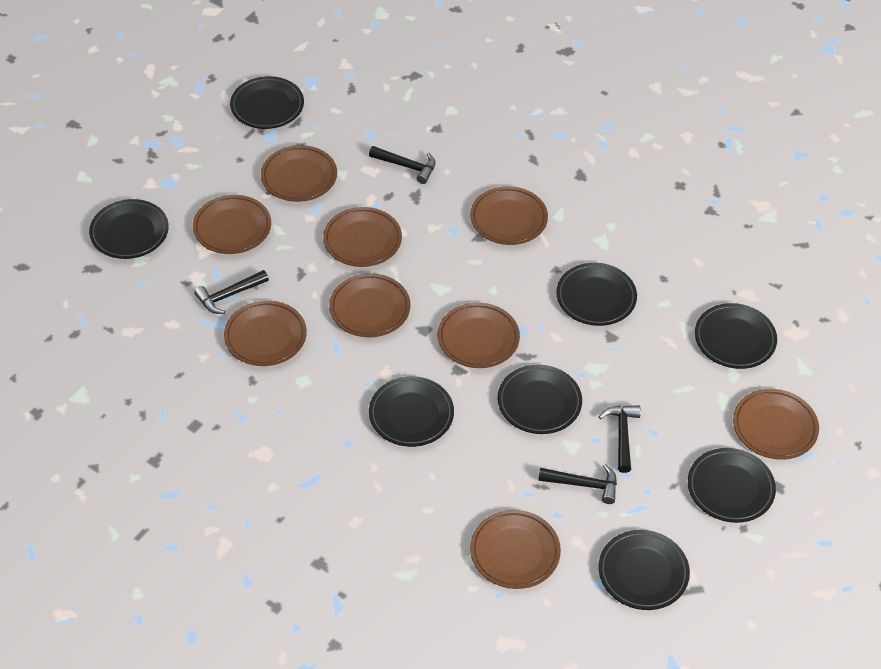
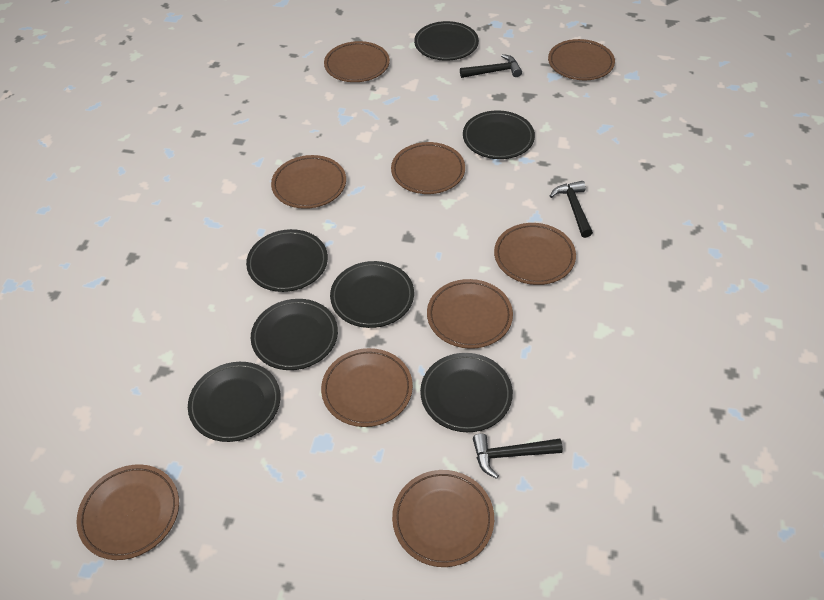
black hammer: [194,270,269,314] [369,146,435,184] [538,464,617,504] [599,405,641,473] = 4 -> [460,54,522,78] [473,434,563,479] [550,181,593,238] = 3
black plate: [89,199,169,259] [230,76,304,129] [369,376,454,447] [498,365,582,434] [556,263,637,326] [598,530,690,610] [688,448,776,523] [695,303,777,369] = 8 -> [188,362,280,442] [246,229,328,292] [251,299,338,370] [330,261,414,328] [414,21,479,61] [420,353,513,432] [463,110,535,159] = 7

